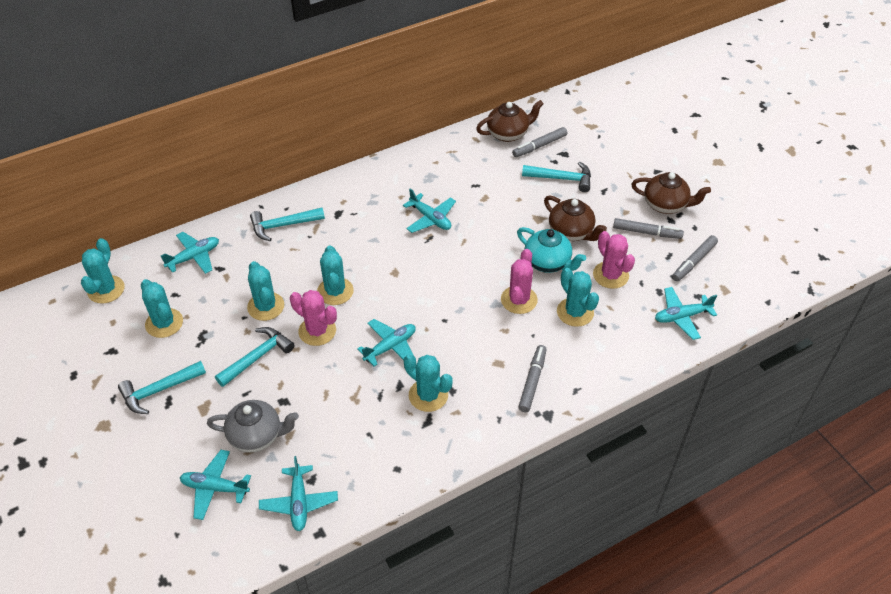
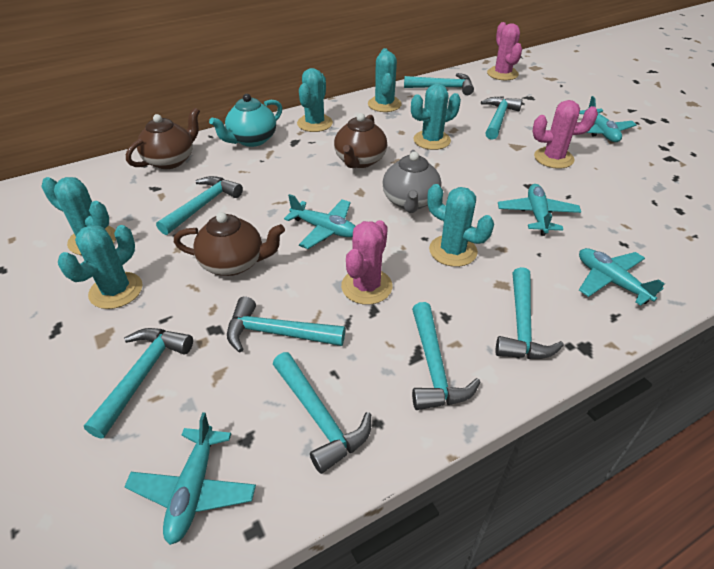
grey marker: [512,127,567,157] [518,345,547,412] [613,218,684,239] [672,235,718,281] = 4 -> none = 0
turquoise hammer: [118,361,206,414] [215,327,295,387] [250,207,325,241] [522,162,591,192] = 4 -> [84,328,193,439] [156,176,243,235] [227,297,345,353] [273,352,371,474] [404,73,474,95] [412,302,480,410] [481,97,522,140] [496,267,564,359] = 8
turquoise plane: [161,232,219,274] [180,450,251,520] [259,456,338,531] [357,319,416,367] [403,188,456,233] [655,287,717,340] = 6 -> [124,412,256,545] [284,194,356,249] [498,184,581,236] [579,96,636,142] [579,248,665,306] = 5

